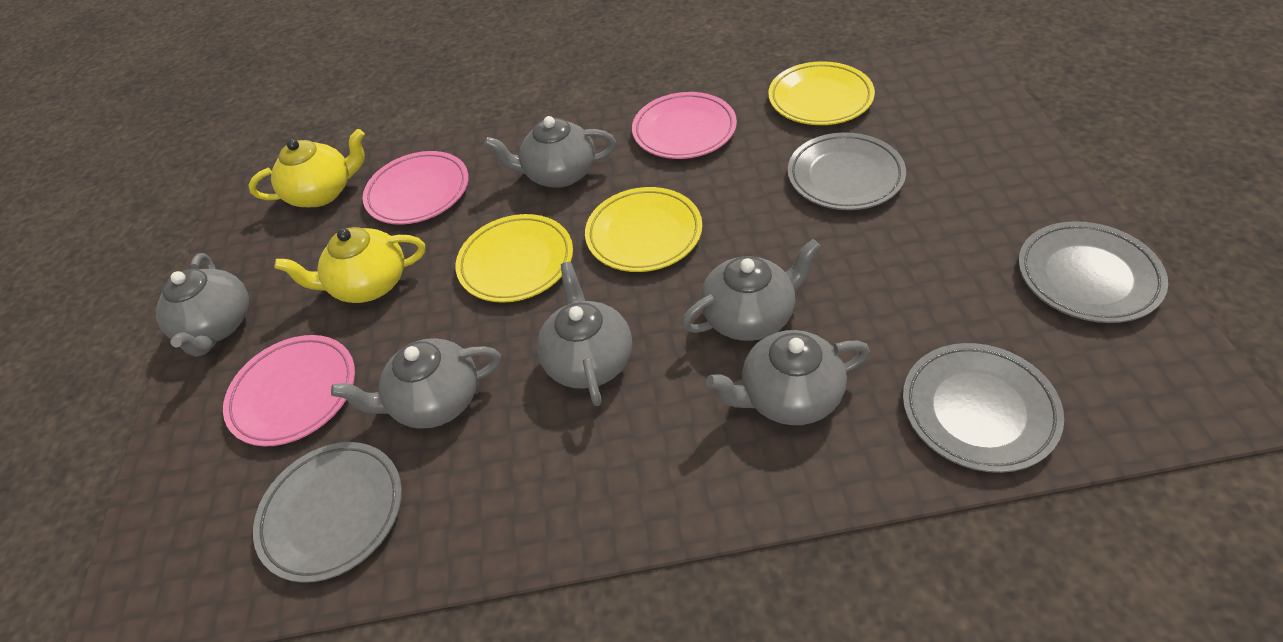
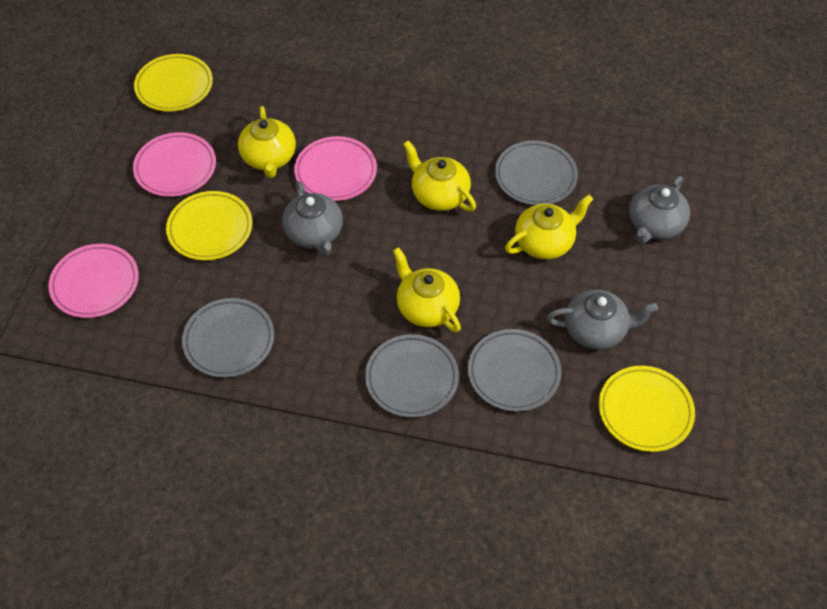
grey teapot: [156,253,249,357] [331,338,501,429] [484,116,616,188] [537,262,632,406] [682,239,821,341] [706,330,870,425] = 6 -> [282,181,343,256] [547,289,658,350] [629,176,690,244] = 3
yellow teapot: [248,129,365,207] [274,227,425,303] = 2 -> [238,106,296,178] [393,247,461,333] [403,140,476,211] [505,194,593,260] = 4

